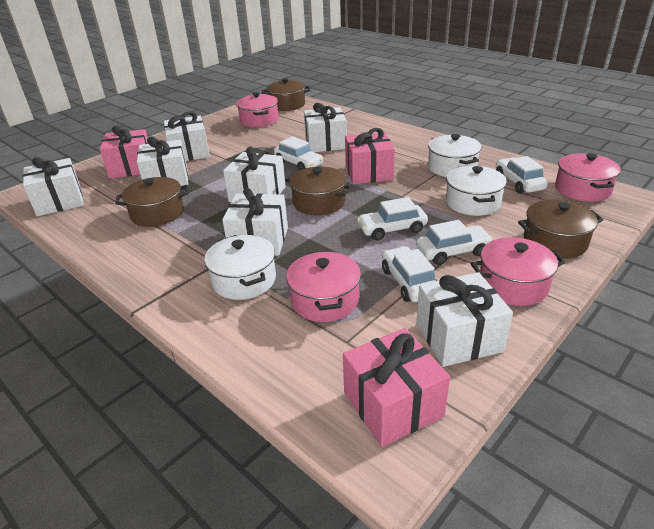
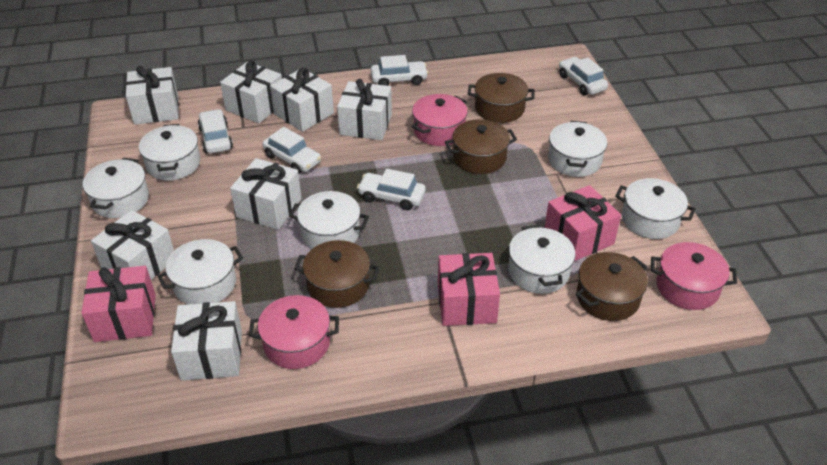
pink pot: [236,92,278,127] [286,250,361,322] [471,237,566,306] [555,153,621,202] = 4 -> [249,295,339,369] [412,94,468,146] [651,242,737,310] = 3
white pot: [204,235,276,300] [428,134,481,177] [446,166,507,216] = 3 -> [83,158,149,218] [139,124,200,181] [157,239,243,305] [289,191,369,249] [508,225,575,294] [548,121,608,177] [615,178,696,239] = 7

